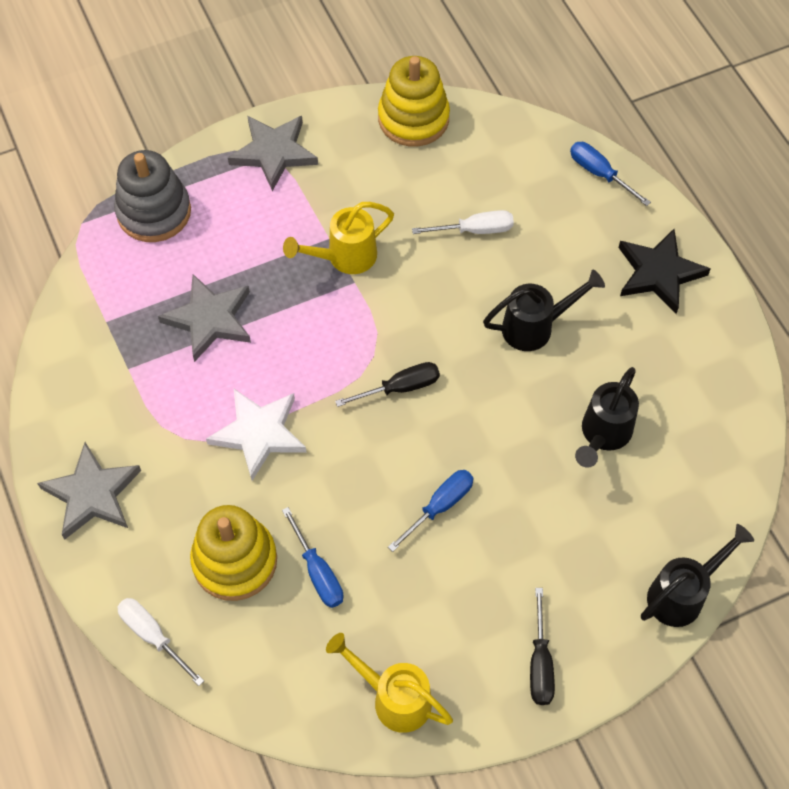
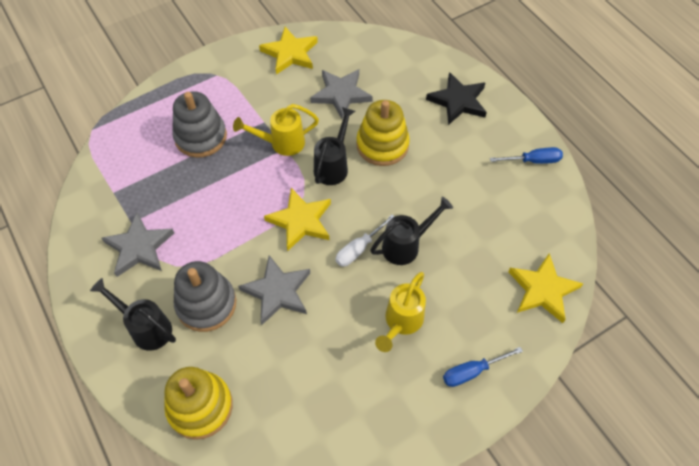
black screwdriver: [335,362,440,407] [530,588,555,705] = 2 -> none = 0
blue screwdriver: [282,507,344,608] [388,470,474,552] [570,142,651,206] = 3 -> [443,347,523,387] [490,147,563,164] = 2
grey stacking toy: [114,150,191,242] = 1 -> [172,91,227,158] [173,261,236,332] = 2
white screwdriver: [117,598,204,686] [412,210,514,234] = 2 -> [335,215,395,267] = 1
white star: [206,389,307,481] = 1 -> none = 0
yellow star: none = 0 -> [259,27,318,75] [264,188,331,251] [508,253,583,323] = 3

